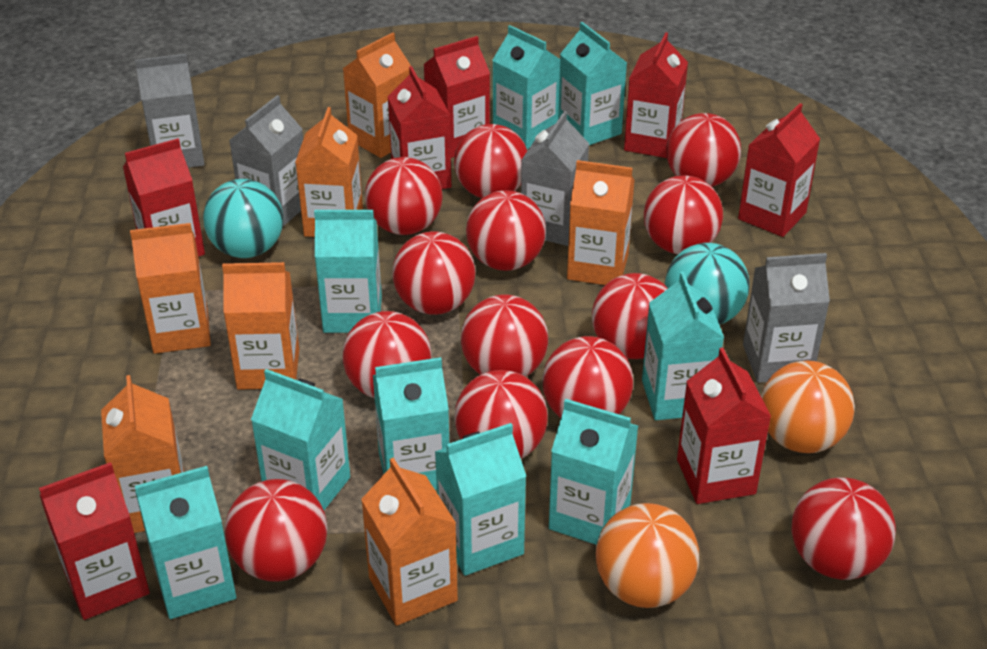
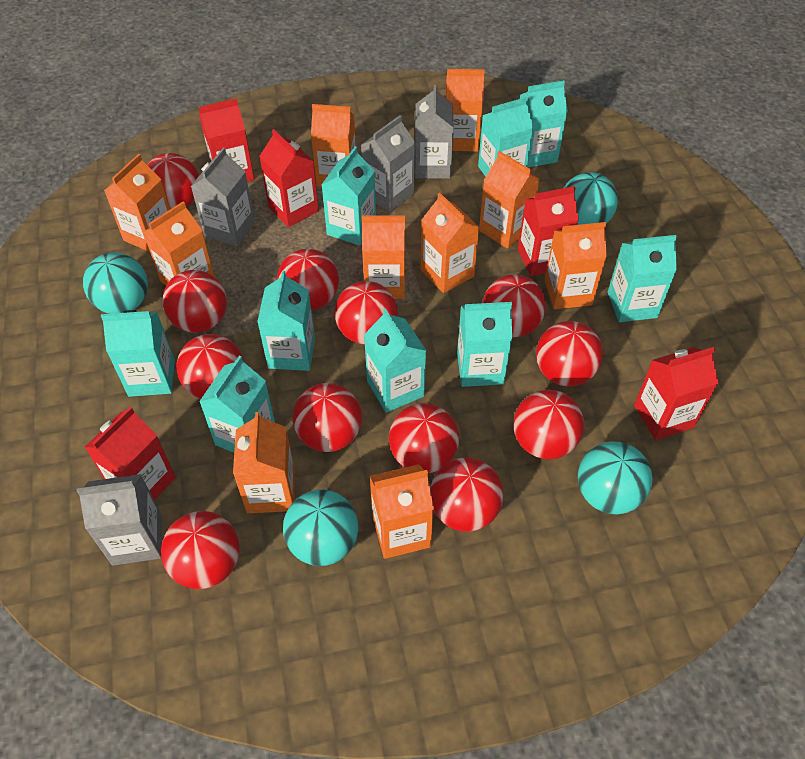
orange ball: [596,503,699,608] [761,361,855,453] = 2 -> none = 0
orange carton: [101,375,184,533] [130,223,211,354] [222,262,299,390] [295,107,363,237] [343,32,411,158] [361,458,458,626] [567,160,635,285] = 7 -> [104,154,170,252] [143,201,215,286] [233,412,295,513] [311,104,356,187] [362,216,405,299] [370,464,434,559] [420,193,480,293] [445,69,485,151] [479,151,540,249] [544,222,607,309] = 10
red ball: [225,479,327,582] [342,311,431,398] [365,157,442,235] [392,231,476,315] [454,124,527,198] [454,370,548,459] [461,295,548,377] [466,190,546,271] [542,336,633,418] [592,273,668,359] [644,175,723,254] [666,113,741,187] [791,478,896,580] = 13 -> [147,153,199,209] [161,511,240,589] [162,270,227,333] [176,334,244,399] [277,249,339,310] [293,383,362,452] [334,281,398,344] [389,403,459,473] [430,458,503,532] [483,274,546,338] [514,390,584,459] [536,321,603,386] = 12
red carton: [39,462,150,620] [123,138,205,257] [388,66,451,189] [423,36,490,158] [624,32,688,158] [677,348,771,504] [738,103,820,237] = 7 -> [85,407,176,500] [199,98,254,182] [259,129,319,227] [518,186,579,276] [634,347,719,440] = 5
turquoise ball: [203,179,283,258] [665,243,749,325] = 2 -> [83,252,148,314] [283,490,358,566] [564,172,618,225] [578,441,653,514] = 4

